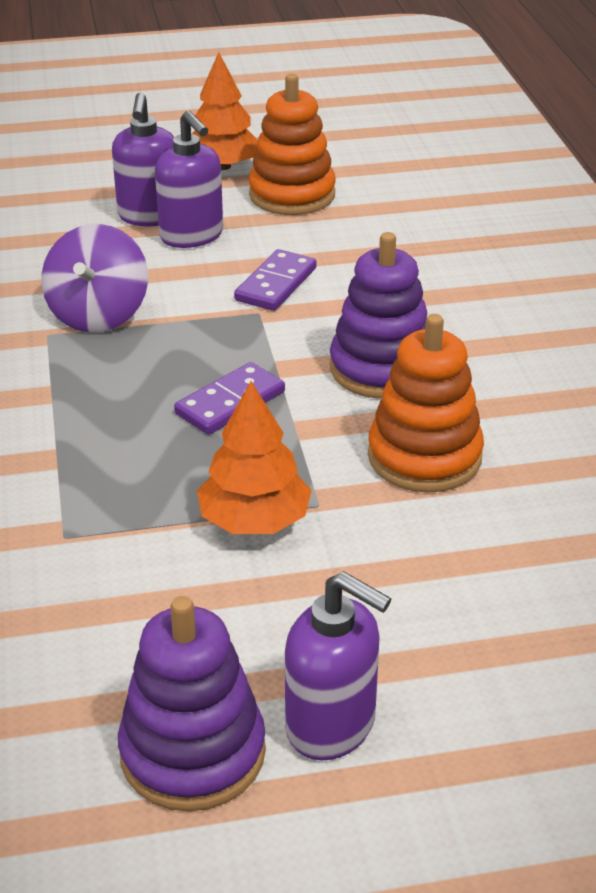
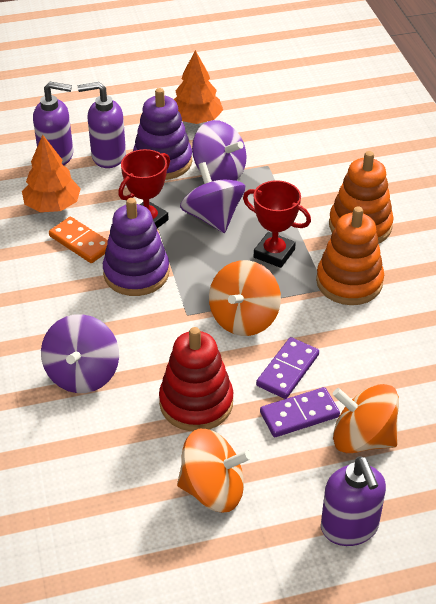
orange domino: none = 0 -> [49,217,108,263] = 1
orange spinning top: none = 0 -> [177,429,251,512] [209,260,281,336] [333,384,399,453] = 3
purple spinning top: [42,224,148,333] = 1 -> [41,314,119,393] [180,162,245,233] [192,120,247,181] = 3
red stacking toy: none = 0 -> [159,327,233,431] = 1
red trophy: none = 0 -> [118,149,170,228] [243,180,311,268] = 2

